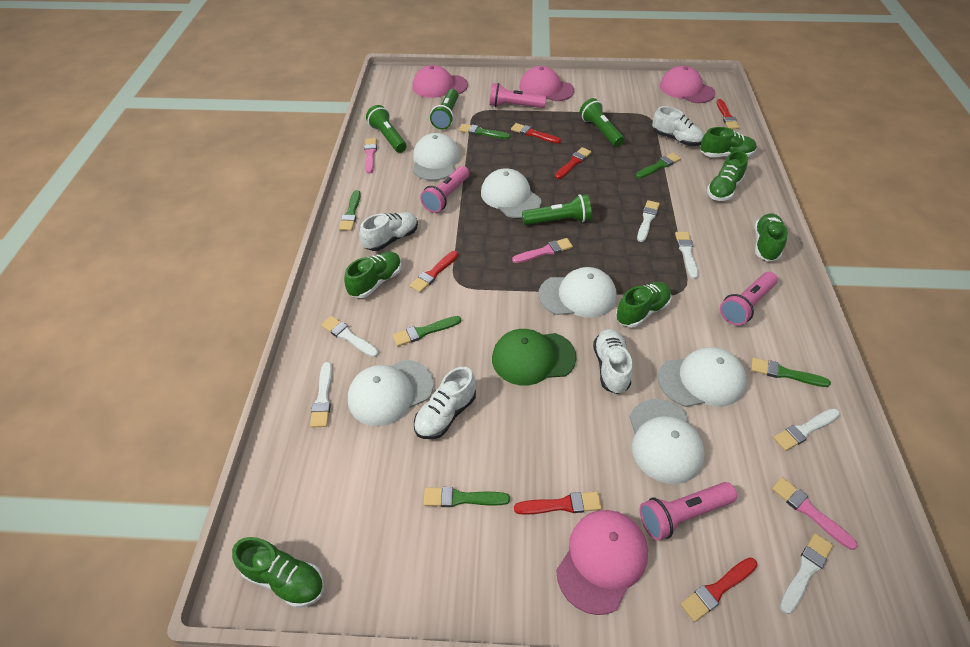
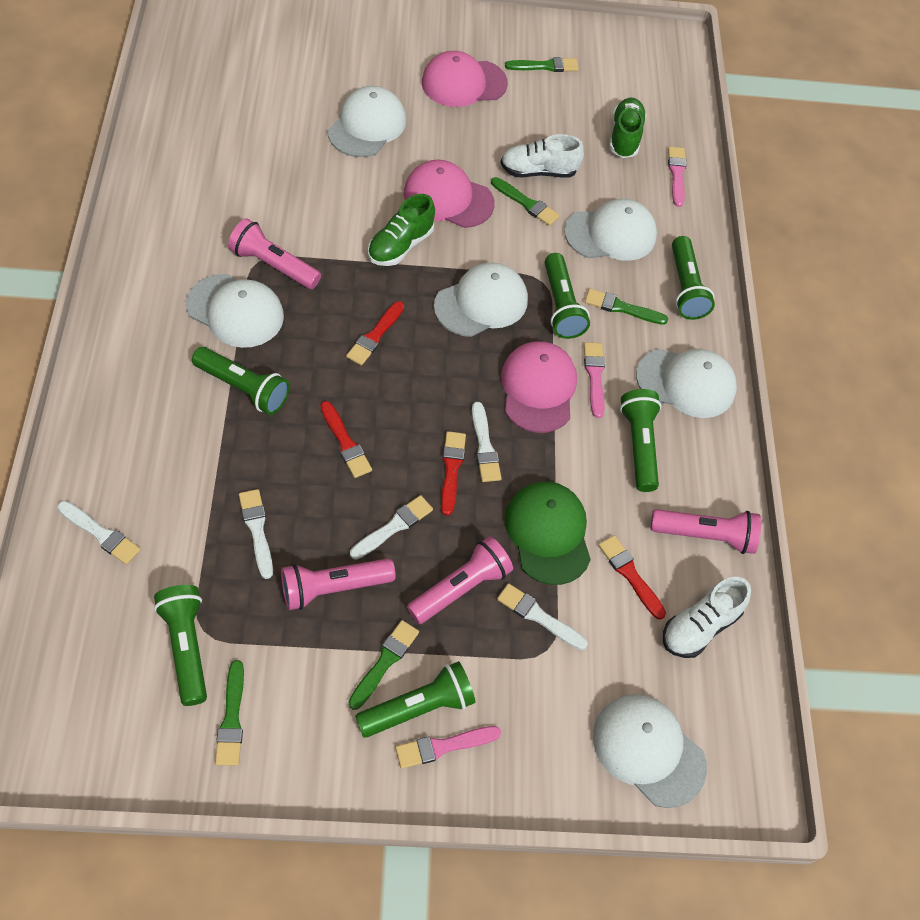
green brush: [339,190,361,231] [392,316,461,346] [423,487,510,507] [459,124,510,139] [636,153,681,178] [751,358,831,387] = 6 -> [215,660,244,766] [349,620,419,710] [491,177,560,226] [505,57,579,72] [585,288,668,325] = 5
green flashlight: [366,105,407,153] [430,89,458,130] [522,194,592,225] [580,98,624,147] = 4 -> [154,585,207,706] [192,347,290,415] [355,661,475,738] [545,253,590,339] [620,389,661,492] [672,236,715,320] = 6
green shoe: [232,537,324,608] [344,252,402,298] [616,282,672,327] [700,127,757,157] [707,151,748,201] [754,213,788,261] = 6 -> [368,194,435,266] [609,98,647,158] = 2
pink cap: [412,65,468,98] [519,66,574,101] [556,510,648,615] [660,66,715,103] = 4 -> [404,160,495,228] [422,51,508,107] [501,341,577,433] = 3
red brush: [410,251,458,293] [511,123,561,144] [514,491,602,515] [555,147,591,179] [680,557,757,622] [717,99,739,129] = 6 -> [320,401,372,478] [346,301,404,365] [441,431,466,516] [598,535,666,620] = 4
white brush: [310,362,332,427] [321,316,379,357] [637,200,660,242] [675,232,698,279] [773,408,840,451] [780,533,833,614] = 6 -> [57,501,141,565] [239,489,273,579] [350,495,433,560] [472,402,502,482] [497,583,588,650] = 5
white shoe: [360,212,418,251] [414,367,476,439] [593,329,633,394] [652,106,704,146] = 4 -> [500,134,584,178] [663,577,751,658] = 2

